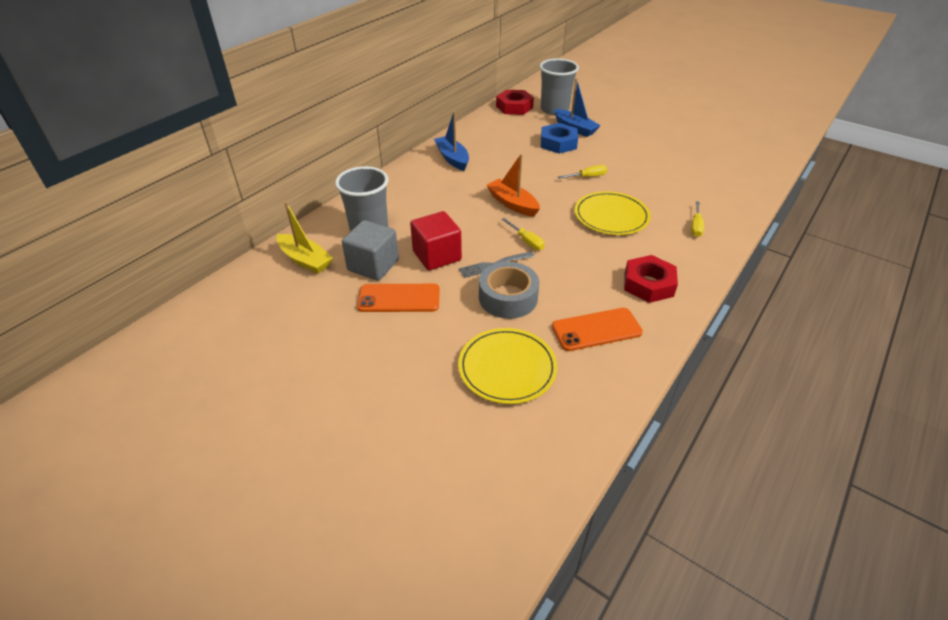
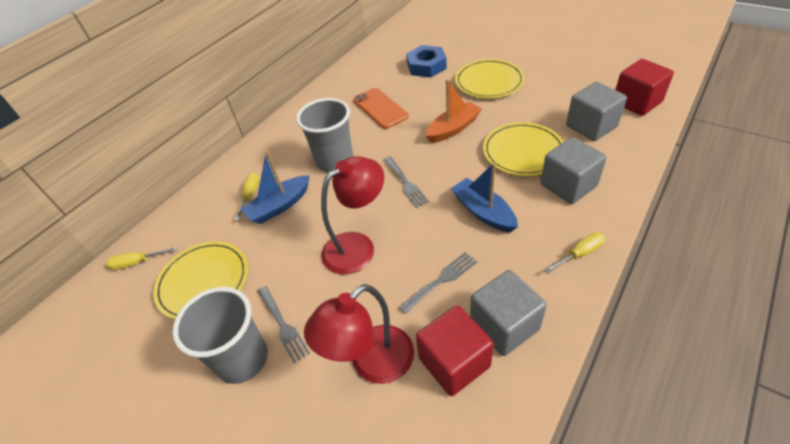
grey cube: [342,220,399,281] = 1 -> [470,270,547,356] [541,137,607,204] [566,82,627,141] = 3
grey fork: [459,252,534,278] = 1 -> [257,286,310,363] [384,156,429,208] [399,252,477,314] = 3
grey tape: [479,262,539,319] = 1 -> none = 0
orange phone: [357,284,440,312] [552,308,643,351] = 2 -> [353,88,409,129] = 1
red cube: [410,211,462,271] = 1 -> [416,305,494,396] [615,59,674,116] = 2
red lamp: none = 0 -> [304,284,414,384] [321,156,384,275] = 2
red nut: [496,90,534,115] [624,255,678,303] = 2 -> none = 0
yellow boat: [276,202,333,274] = 1 -> none = 0
yellow plate: [458,328,558,404] [575,191,651,235] = 2 -> [153,241,248,319] [455,59,525,98] [483,122,564,176] = 3

